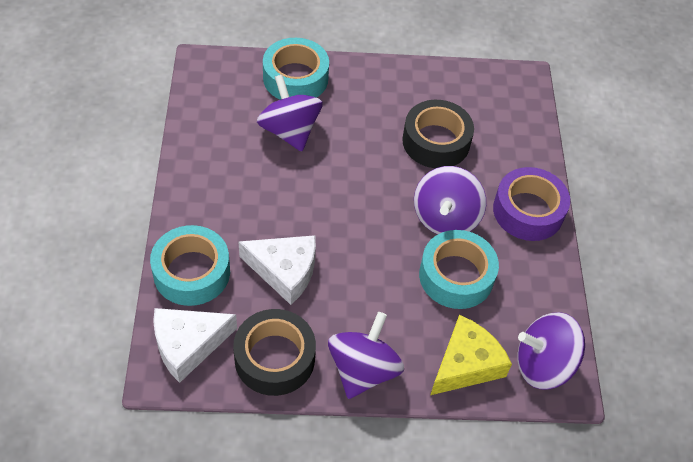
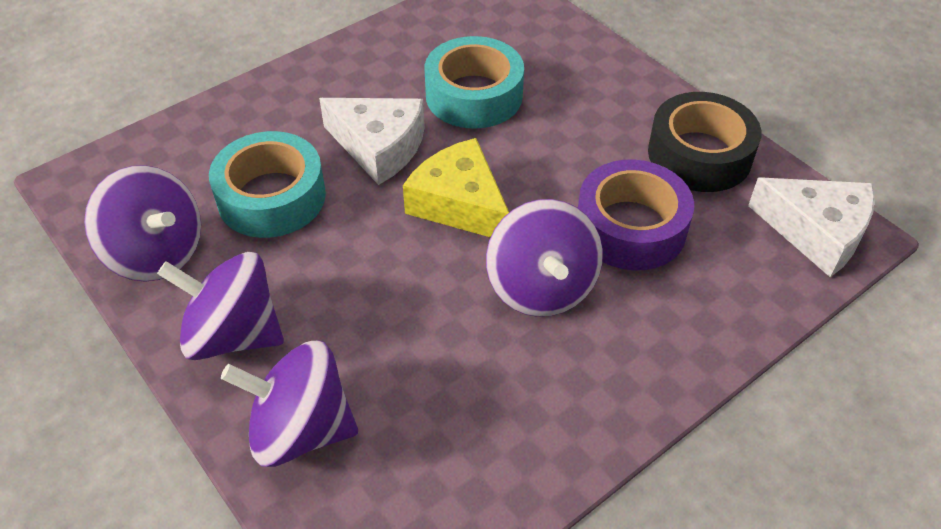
black tape: [233,309,316,396] [402,100,474,168] = 2 -> [648,92,761,192] = 1
turquoise tape: [150,225,230,306] [263,38,329,100] [419,230,499,309] = 3 -> [209,131,326,238] [425,36,524,129] = 2

